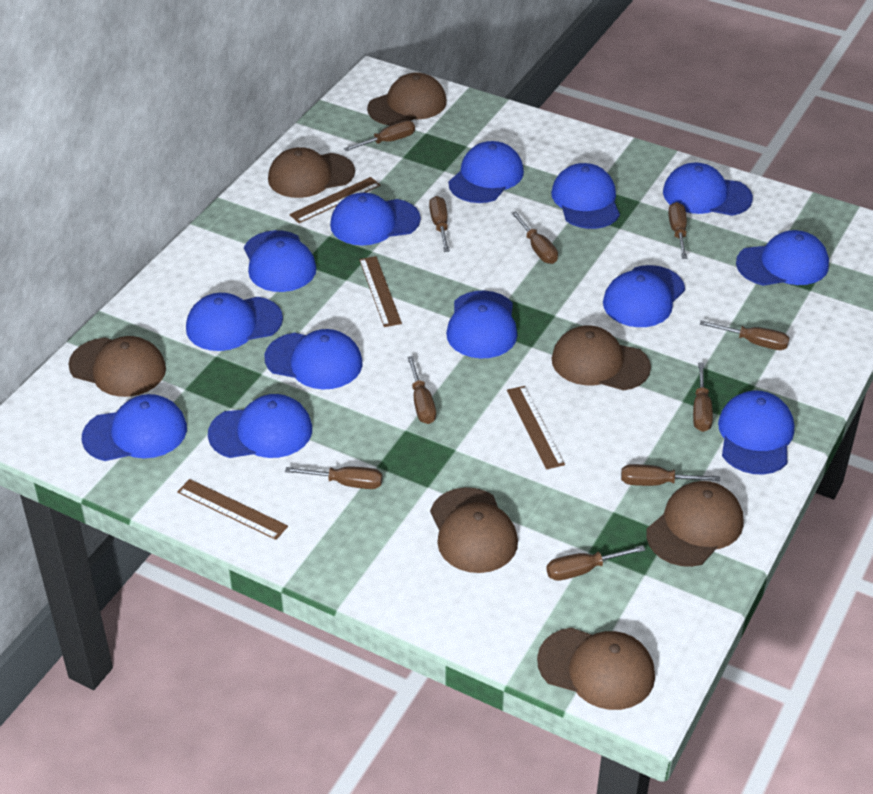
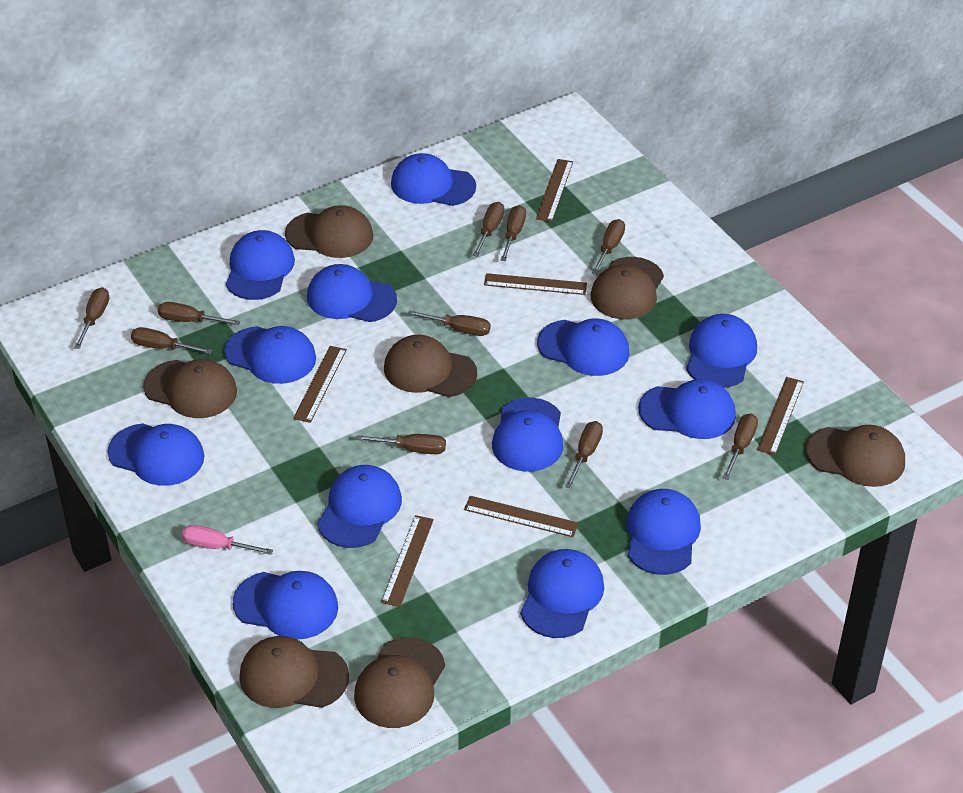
brown ruler: [177,479,288,540] [289,177,381,223] [359,256,402,327] [507,386,565,470] = 4 -> [293,346,347,423] [381,515,434,607] [464,496,579,537] [484,273,587,295] [536,159,573,222] [757,377,804,455] = 6
pink screwdriver: none = 0 -> [182,525,274,555] = 1

